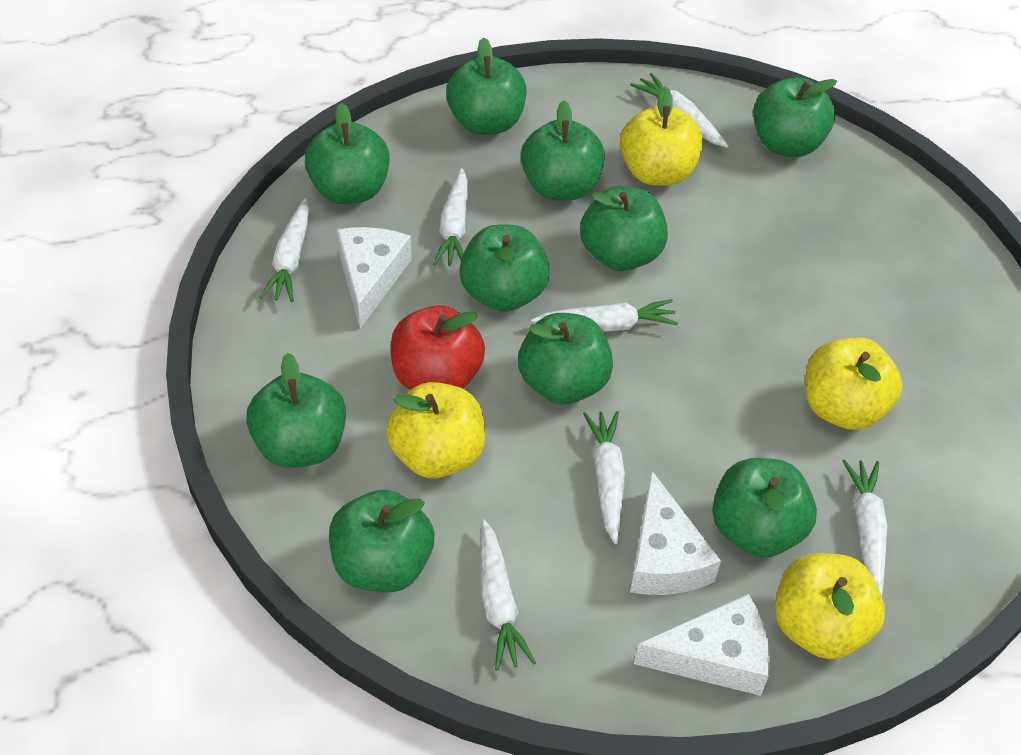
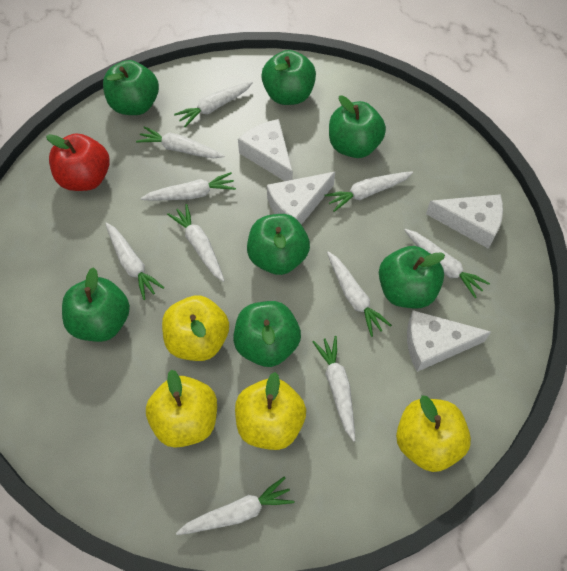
green apple: [246,353,346,468] [305,103,390,204] [329,490,434,592] [446,37,526,135] [459,225,550,312] [518,313,613,405] [521,101,605,201] [580,186,668,271] [712,458,817,558] [753,77,837,157] = 10 -> [62,267,130,342] [103,60,159,115] [233,301,301,367] [247,214,310,275] [261,50,316,105] [329,95,386,158] [379,246,445,308] = 7
white carrot: [259,198,310,302] [433,168,468,266] [481,519,536,671] [531,299,678,331] [583,411,625,544] [630,73,729,148] [842,459,887,596] = 7 -> [105,222,164,300] [136,126,225,158] [141,172,236,201] [167,204,225,282] [174,82,253,127] [176,477,294,535] [313,336,355,441] [325,171,413,212] [327,251,392,337] [404,229,490,298] = 10
white cheese: [337,227,412,328] [630,471,721,595] [634,594,770,696] = 3 -> [238,119,293,181] [267,172,335,225] [407,310,491,372] [426,194,503,249] = 4

